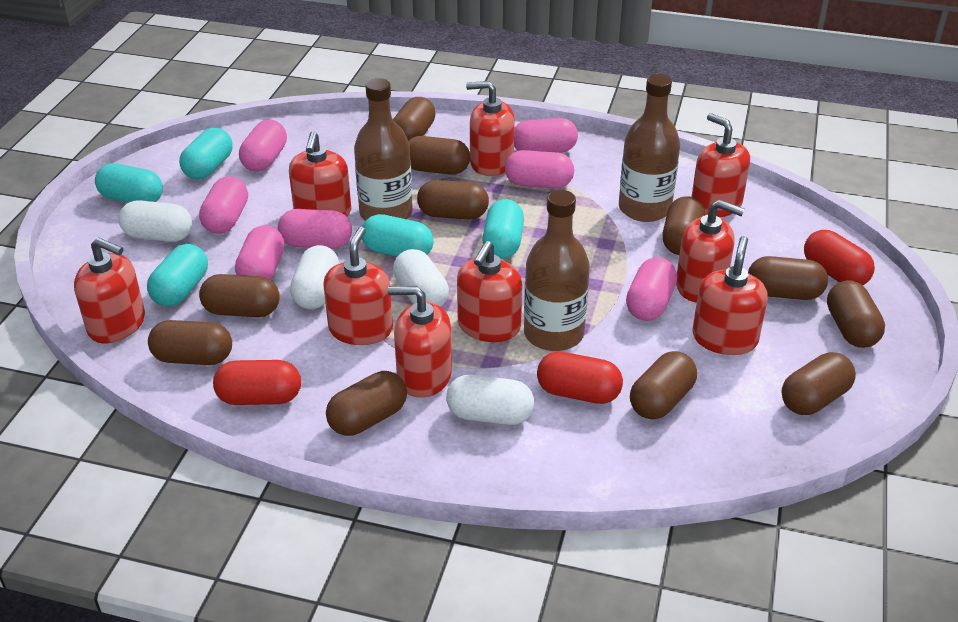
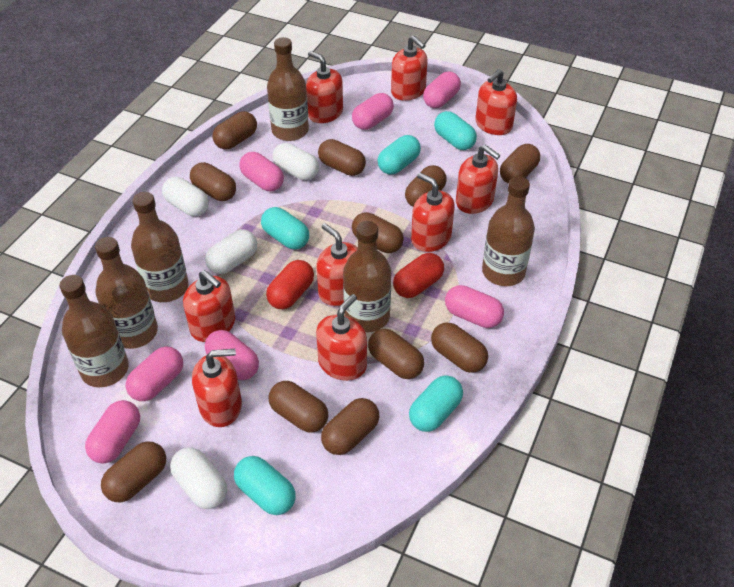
brown bottle: [354,78,413,221] [524,190,590,351] [619,74,680,222] = 3 -> [59,275,129,387] [95,237,158,349] [131,192,189,302] [267,37,309,141] [343,221,391,332] [482,176,535,286] = 6
red capsule: [213,360,301,405] [537,351,623,404] [804,230,875,286] = 3 -> [266,260,314,309] [393,253,444,298] = 2

